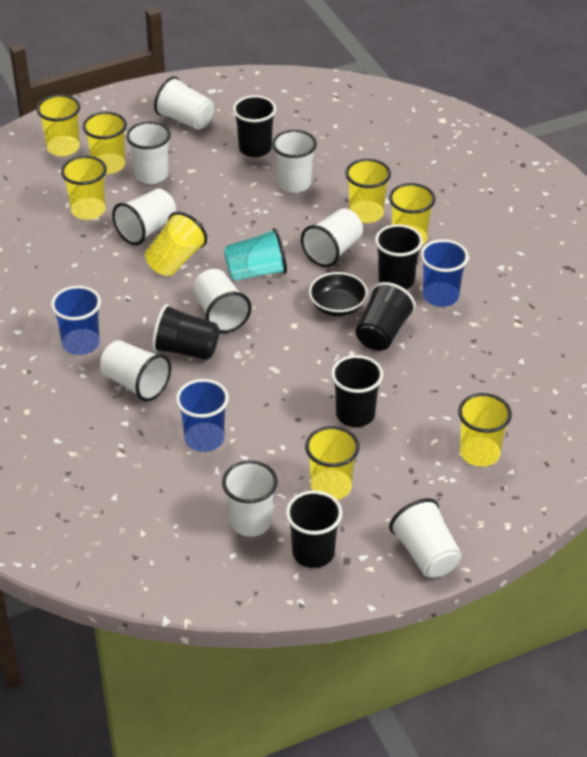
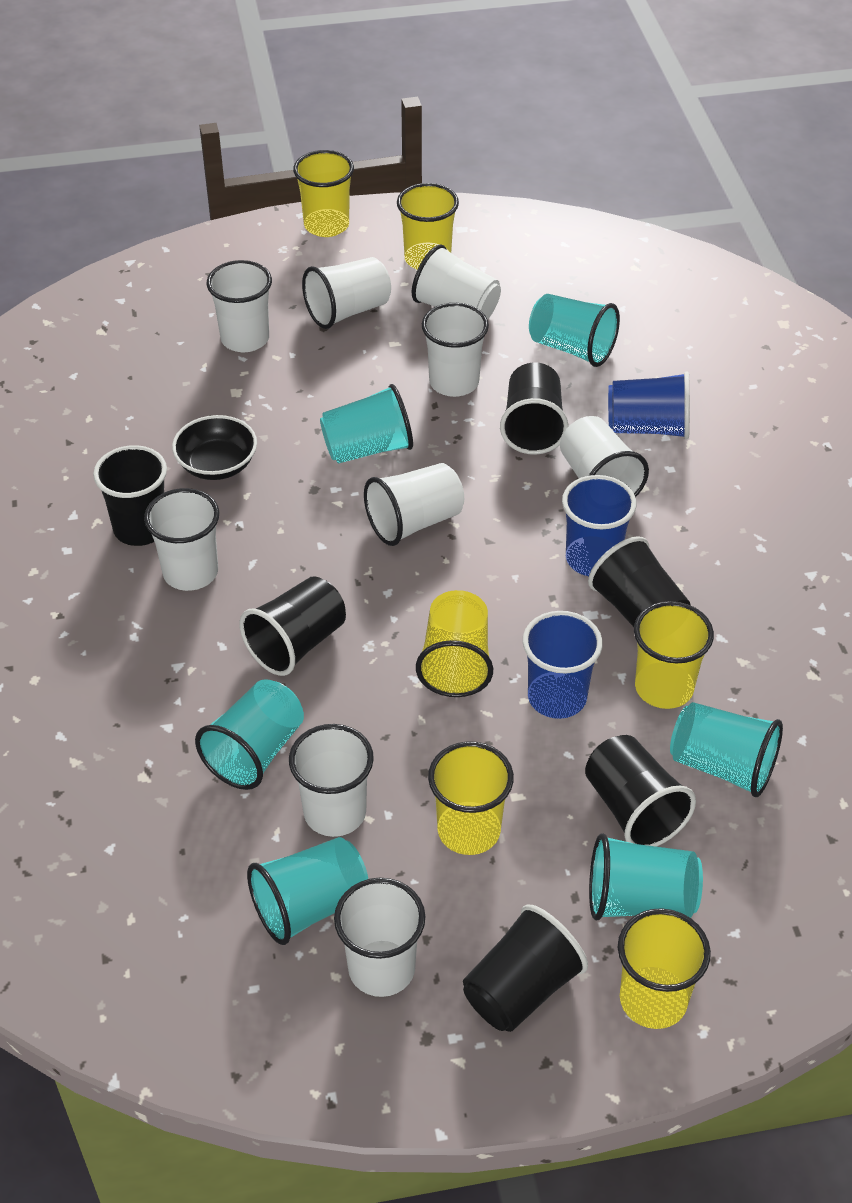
turquoise cup: [224,228,287,281] = 1 -> [195,679,304,790] [247,837,368,945] [320,384,413,464] [529,294,620,367] [589,833,703,921] [670,702,783,797] = 6
yellow cup: [37,94,80,156] [61,156,107,220] [83,112,127,174] [145,212,207,276] [305,426,360,500] [345,159,391,223] [389,183,436,245] [458,393,512,467] = 8 -> [293,150,354,237] [397,183,459,270] [416,590,493,697] [428,741,514,855] [618,908,711,1029] [634,601,714,709] = 6

